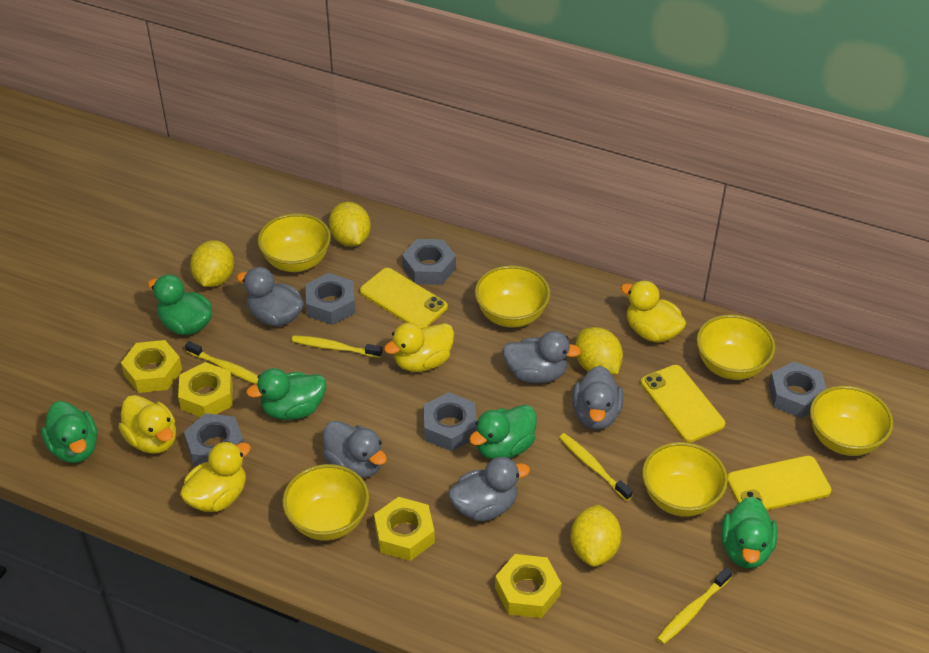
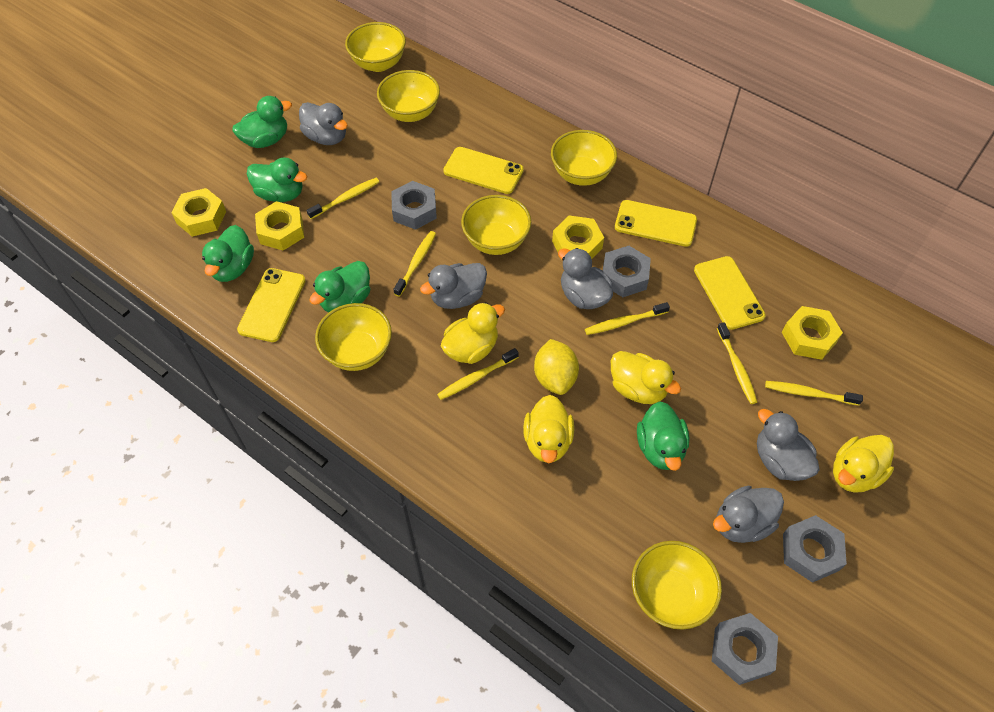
grey nut: [184,413,244,467] [305,273,355,325] [402,239,456,285] [423,392,477,451] [768,361,826,418] = 5 -> [391,181,437,230] [603,246,651,297] [712,613,778,685] [783,515,847,583] = 4
yellow lemon: [190,240,234,287] [329,202,371,247] [571,504,622,567] [575,327,623,375] = 4 -> [534,339,579,395] = 1
yellow phone: [360,268,448,326] [641,365,725,442] [727,456,832,510] = 3 -> [237,268,306,342] [443,147,524,194] [615,200,697,247] [694,256,766,330] = 4
yellow toothbrush: [185,341,258,384] [291,335,382,358] [559,433,633,501] [657,567,732,644] = 4 -> [307,178,379,219] [393,231,436,297] [437,348,519,400] [585,302,670,335] [717,322,757,404] [765,381,863,405] = 6

